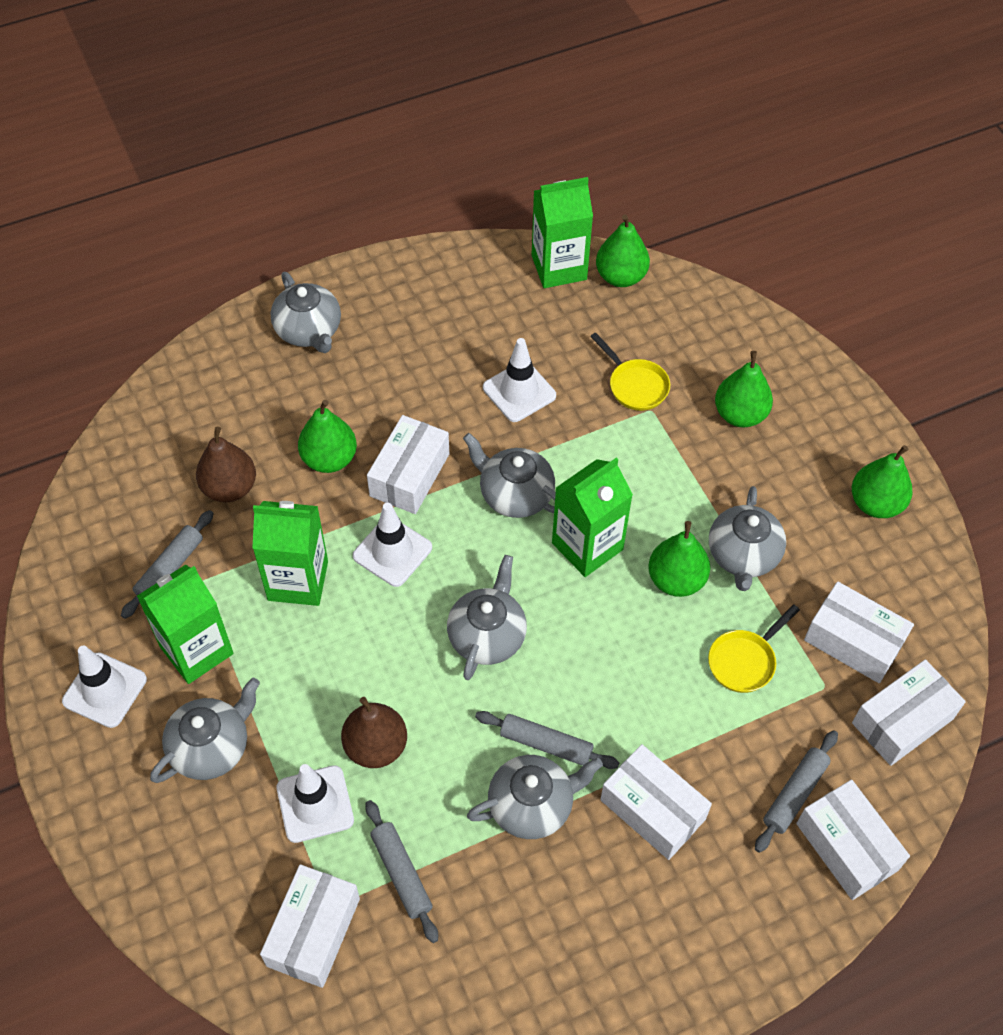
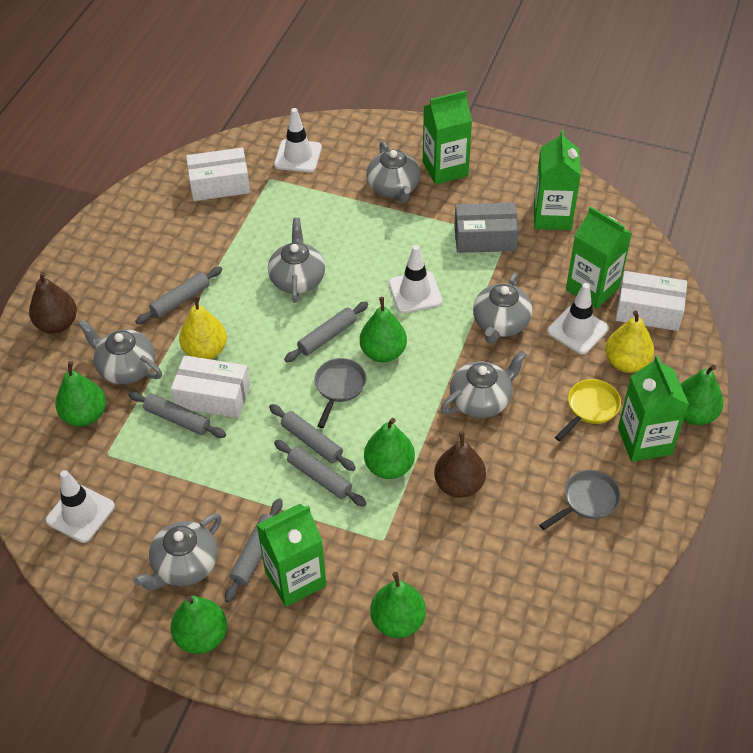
green carton: [137,565,234,684] [252,501,328,606] [532,177,593,288] [552,458,633,577] = 4 -> [257,504,327,607] [423,90,472,185] [534,130,581,230] [566,206,632,309] [618,355,689,462] = 5
green pear: [298,400,357,473] [596,215,650,287] [648,521,710,597] [715,351,773,427] [852,445,913,518] = 5 -> [56,361,106,427] [171,596,227,654] [360,297,407,362] [364,418,415,479] [370,572,426,638] [680,365,723,425] = 6
grey box: none = 0 -> [454,203,519,253] = 1
grey pan: none = 0 -> [315,358,366,428] [539,470,621,530] = 2
grey rolling pin: [121,510,214,619] [365,800,438,943] [475,711,619,769] [755,730,838,853] = 4 -> [128,391,226,438] [135,266,223,324] [225,498,283,603] [269,404,356,471] [274,440,366,506] [284,301,369,362] = 6
white box: [260,864,360,988] [367,415,449,514] [600,744,712,860] [796,780,910,900] [804,582,914,683] [852,659,966,766] = 6 -> [171,355,250,418] [186,147,250,201] [615,271,687,331] = 3
yellow pan: [590,333,670,411] [708,604,800,693] = 2 -> [555,379,621,441] = 1
yellow pear: none = 0 -> [179,295,227,359] [605,311,654,373] = 2

